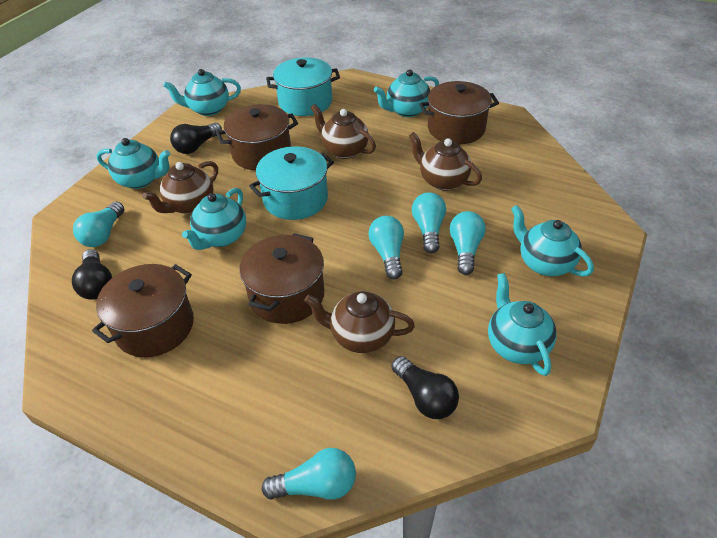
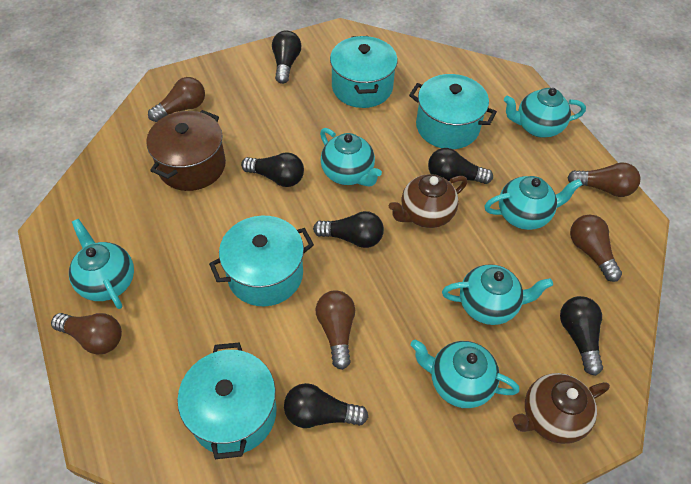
black light bulb: [72,249,112,300] [170,123,222,154] [391,356,459,419] = 3 -> [241,152,304,187] [272,31,301,84] [284,383,368,428] [313,211,384,248] [428,148,493,184] [560,296,603,376] = 6
brown light bulb: none = 0 -> [51,313,122,355] [148,77,205,122] [316,290,355,370] [567,162,640,197] [570,215,622,282] = 5
brown pot: [92,264,194,357] [216,104,298,170] [240,233,325,324] [419,81,499,145] = 4 -> [146,110,226,191] = 1
brown teapot: [142,161,218,214] [304,291,415,353] [310,104,376,159] [409,132,482,191] = 4 -> [389,174,467,228] [513,373,610,444] = 2
turquoise light bulb: [73,202,124,247] [262,448,356,500] [368,216,404,279] [412,192,446,253] [450,211,486,275] = 5 -> none = 0
turquoise pot: [249,146,334,220] [266,57,340,116] = 2 -> [177,342,277,459] [209,215,314,306] [330,36,398,108] [409,74,497,149] = 4

